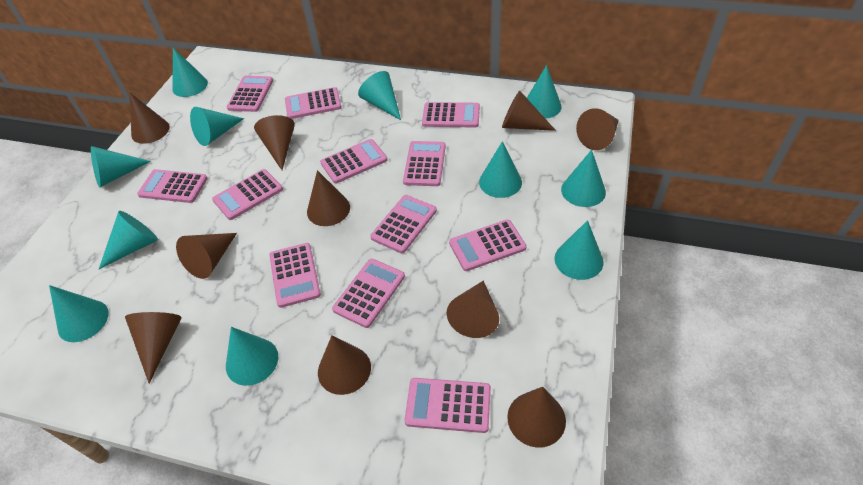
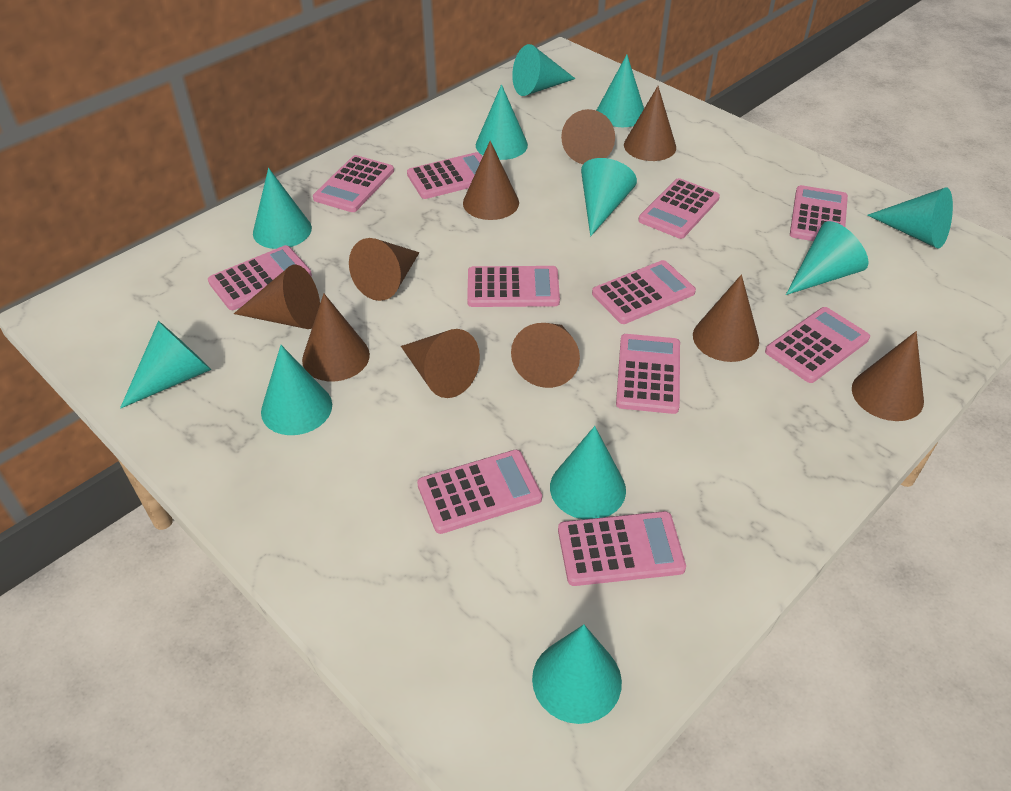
pink calculator: [137,169,208,203] [212,169,283,220] [227,76,273,112] [269,243,321,308] [285,87,342,119] [320,139,388,183] [332,259,405,328] [370,195,437,253] [403,141,446,186] [405,378,491,433] [422,102,480,128] [449,219,527,271] = 12 -> [208,245,312,310] [313,155,394,212] [407,152,482,199] [417,450,542,534] [467,266,560,307] [558,511,686,586] [592,260,696,324] [616,334,680,414] [638,178,720,239] [765,307,870,383] [790,185,848,241] = 11

